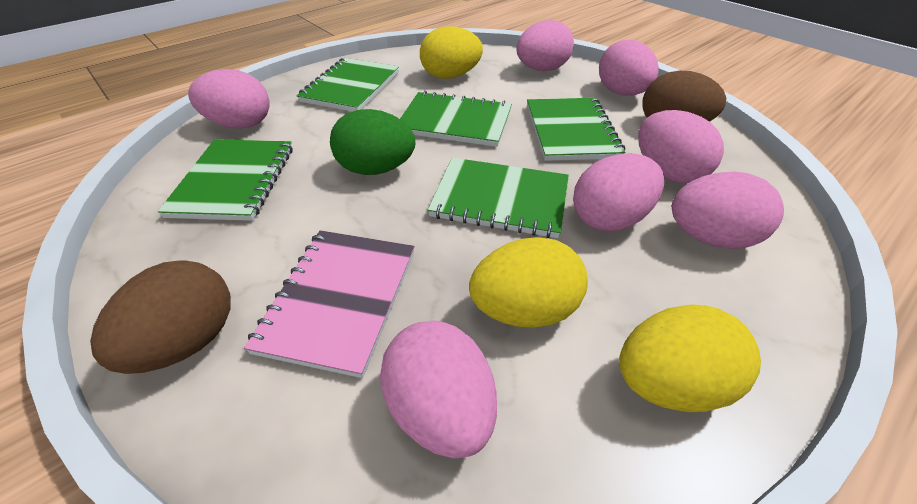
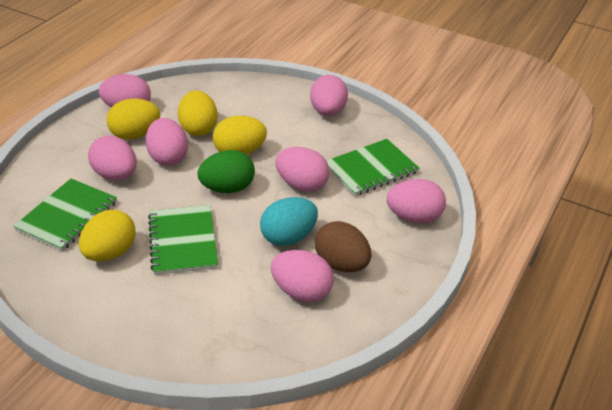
brown egg: [90,260,231,374] [642,71,726,122] = 2 -> [315,221,371,272] = 1
green notebook: [158,139,293,221] [296,58,399,112] [400,91,512,147] [428,158,569,238] [527,98,626,161] = 5 -> [13,178,117,251] [148,205,218,275] [327,139,419,196] = 3
pink notebook: [244,230,415,378] = 1 -> none = 0
turquoise egg: none = 0 -> [260,197,318,246] = 1
yellow egg: [420,26,483,79] [469,237,588,328] [619,304,761,412] = 3 -> [79,210,136,261] [106,98,160,140] [178,90,218,136] [213,116,267,155] = 4

